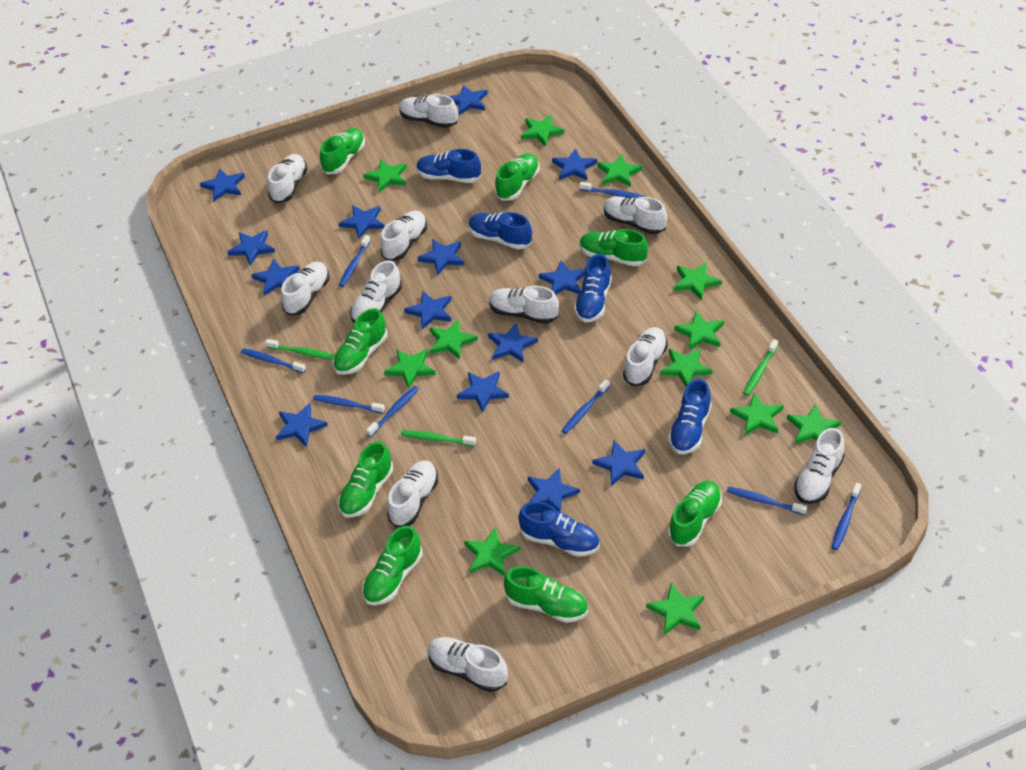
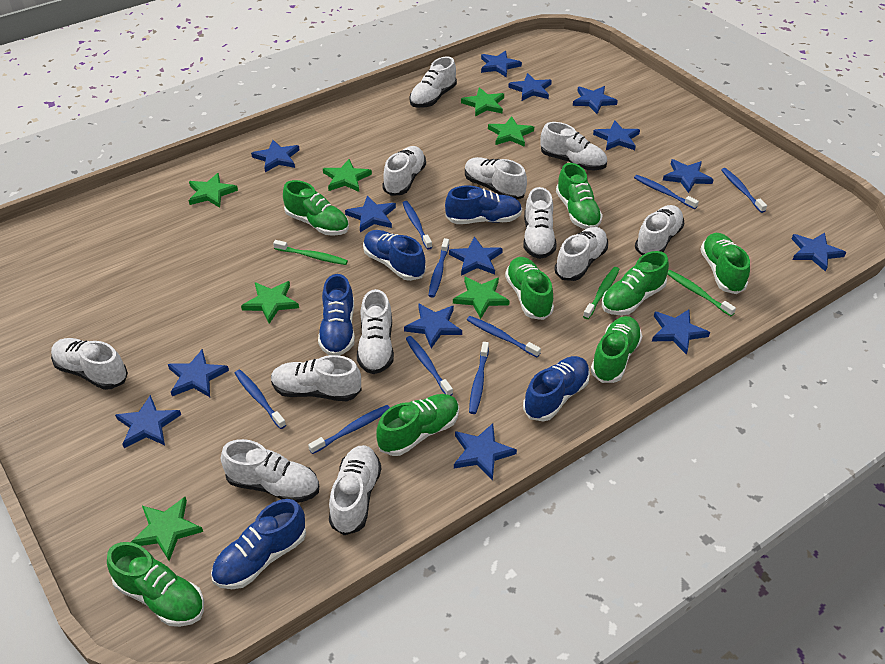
blue toothbrush: [241,348,306,373] [313,395,385,413] [339,235,371,287] [366,386,419,437] [562,379,610,434] [580,182,646,198] [727,487,807,515] [831,483,862,550] = 8 -> [235,370,286,429] [308,405,390,454] [403,201,432,250] [406,336,453,396] [428,238,449,298] [467,316,541,357] [469,342,489,414] [634,175,699,209] [721,168,767,213] = 9
green star: [363,159,407,192] [384,349,436,389] [430,319,478,359] [464,528,521,576] [521,115,565,147] [597,154,643,187] [646,583,704,635] [660,348,712,387] [673,262,722,300] [674,311,724,350] [730,393,784,435] [787,404,842,444] = 12 -> [131,497,203,561] [189,173,238,208] [241,281,299,324] [323,159,372,192] [453,276,510,319] [461,87,504,117] [488,116,534,147] = 7
white shoe: [268,154,307,204] [281,262,330,316] [350,260,402,324] [380,210,427,261] [387,460,438,527] [399,94,458,128] [428,637,508,692] [489,286,559,324] [603,196,667,234] [623,327,668,386] [794,428,845,504] = 11 -> [51,338,128,390] [221,439,319,503] [271,355,362,401] [329,445,381,535] [357,289,394,374] [382,146,426,196] [409,57,457,108] [465,157,527,199] [523,187,556,259] [541,122,607,170] [554,227,608,281] [635,205,684,255] = 12

